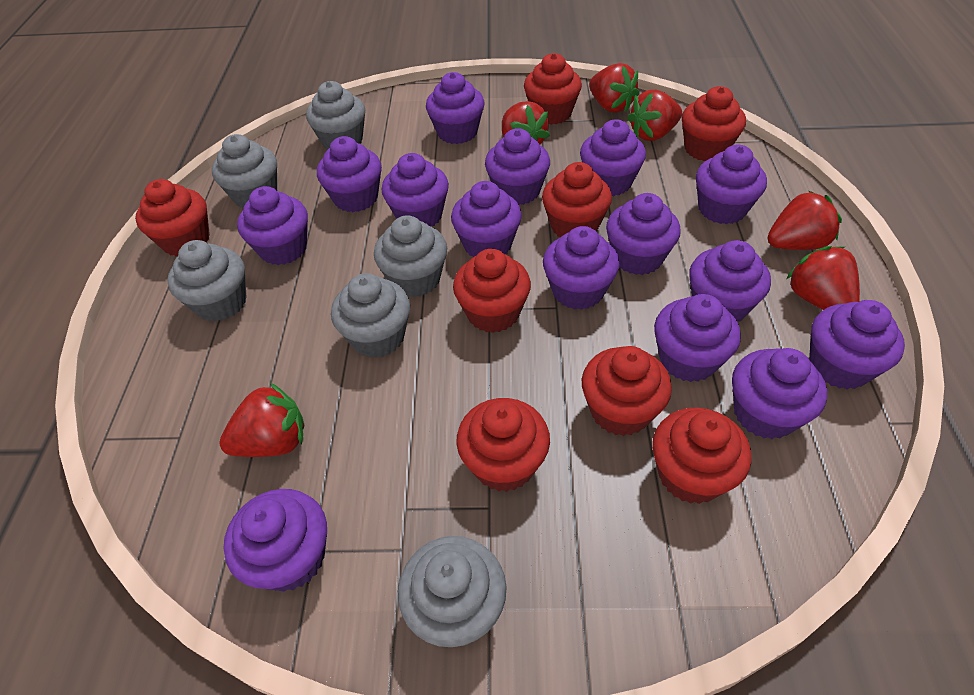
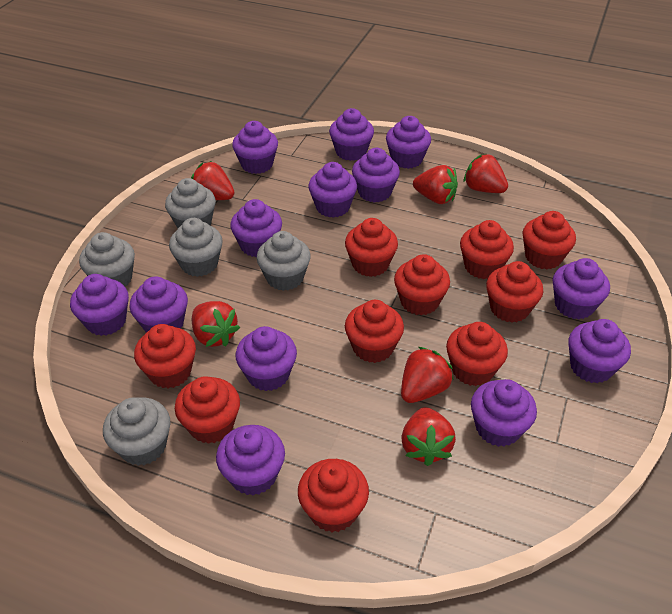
grey cupcake: [167,240,247,322] [212,134,277,208] [306,81,365,150] [331,273,410,358] [374,215,447,297] [398,536,507,647] = 6 -> [79,232,135,286] [103,397,170,466] [165,178,216,228] [169,218,223,277] [257,231,311,291] = 5
purple cupcake: [223,489,327,592] [237,186,308,265] [317,136,382,212] [382,153,449,226] [426,72,485,144] [451,181,522,257] [485,128,550,205] [543,226,620,310] [580,119,646,196] [606,193,681,275] [654,294,741,382] [689,240,771,322] [696,145,767,224] [732,348,827,439] [809,300,905,389] = 15 -> [70,274,129,336] [129,276,188,333] [216,425,285,495] [230,199,282,257] [232,121,278,174] [235,326,297,391] [308,162,357,218] [329,108,374,161] [352,148,400,203] [386,116,431,169] [471,379,537,447] [553,258,610,319] [568,319,631,383] = 13
red cupcake: [135,179,210,256] [453,249,531,333] [456,398,550,492] [524,53,582,125] [542,162,612,237] [582,346,672,436] [652,408,751,504] [682,86,746,161] = 8 -> [134,324,196,388] [175,376,240,444] [298,459,369,532] [345,218,398,277] [345,300,404,363] [394,254,450,315] [446,322,508,386] [460,220,514,279] [486,261,543,323] [522,211,576,270] = 10

